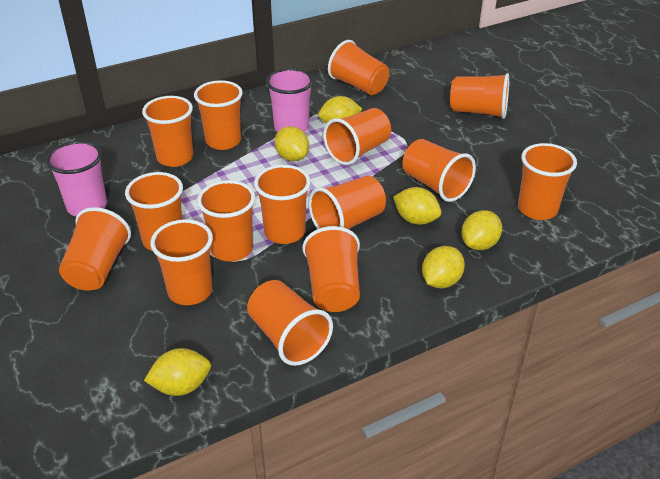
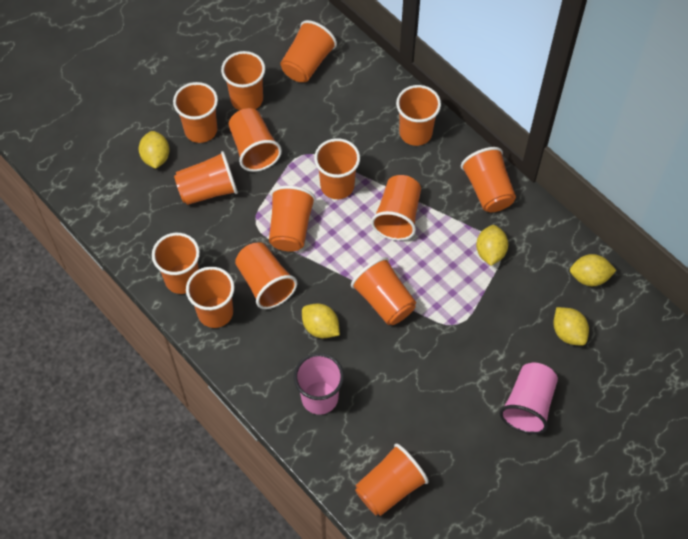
yellow lemon: [144,348,211,396] [274,126,309,161] [318,96,362,124] [393,187,441,225] [422,246,465,288] [461,210,502,250] = 6 -> [139,131,170,169] [302,304,340,338] [476,225,508,266] [553,307,589,346] [570,254,617,286] = 5

